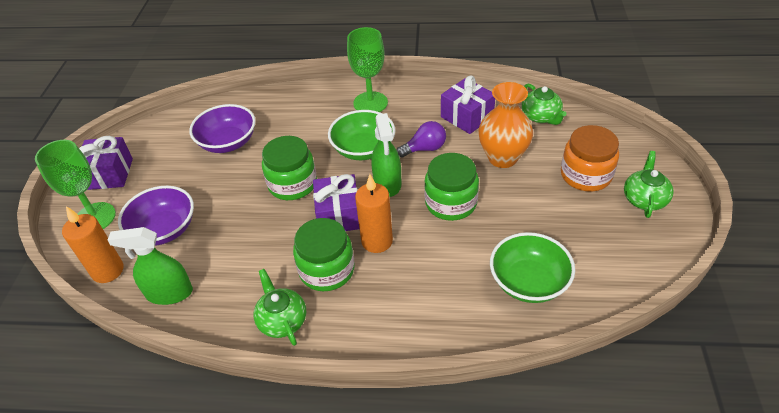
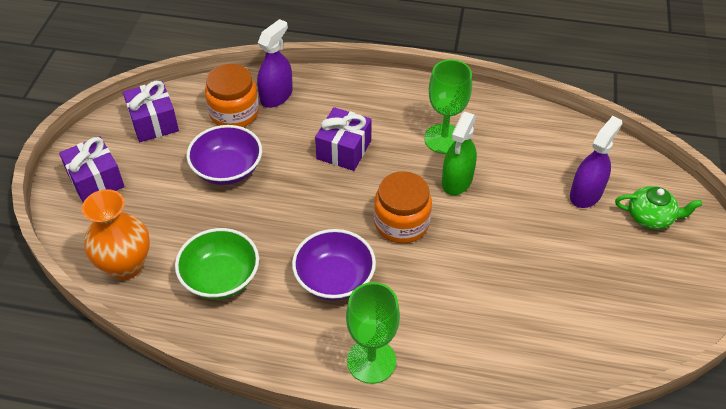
green bowl: [328,110,395,160] [490,232,575,303] = 2 -> [175,228,259,299] = 1
green jar: [262,136,317,200] [293,218,355,291] [424,153,479,221] = 3 -> none = 0
green spray bottle: [107,227,193,305] [371,113,401,197] = 2 -> [442,112,477,195] = 1
green teapot: [254,269,306,346] [522,83,567,125] [624,151,674,218] = 3 -> [615,186,702,230] = 1
orange candle: [62,206,123,283] [355,174,393,253] = 2 -> none = 0
orange jar: [561,125,619,192] = 1 -> [205,64,259,127] [374,171,432,243] = 2
purple light bulb: [397,121,446,157] = 1 -> none = 0
purple spray bottle: none = 0 -> [257,19,293,108] [570,116,622,208] = 2

